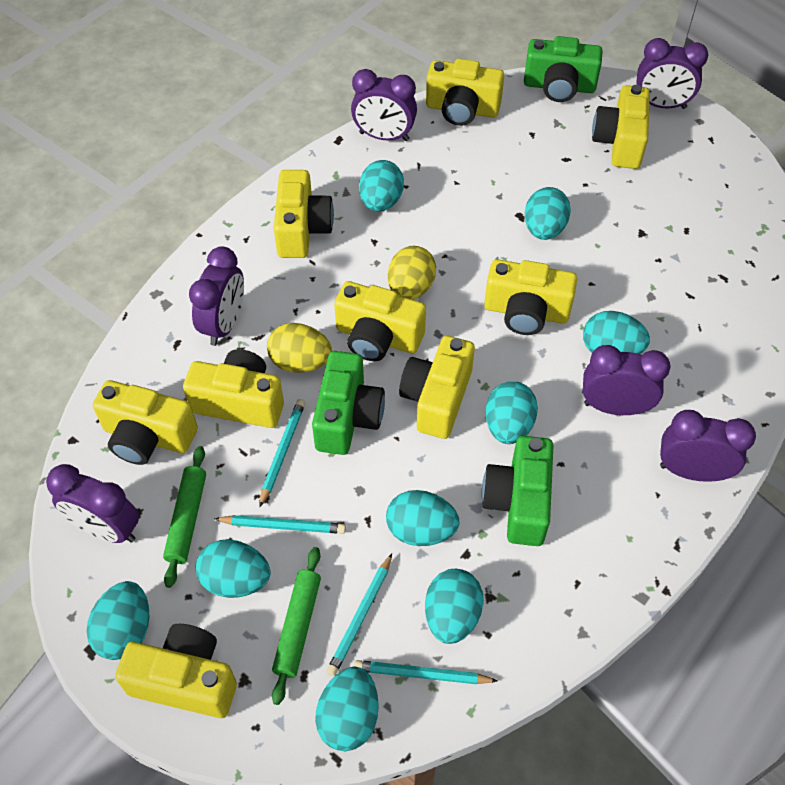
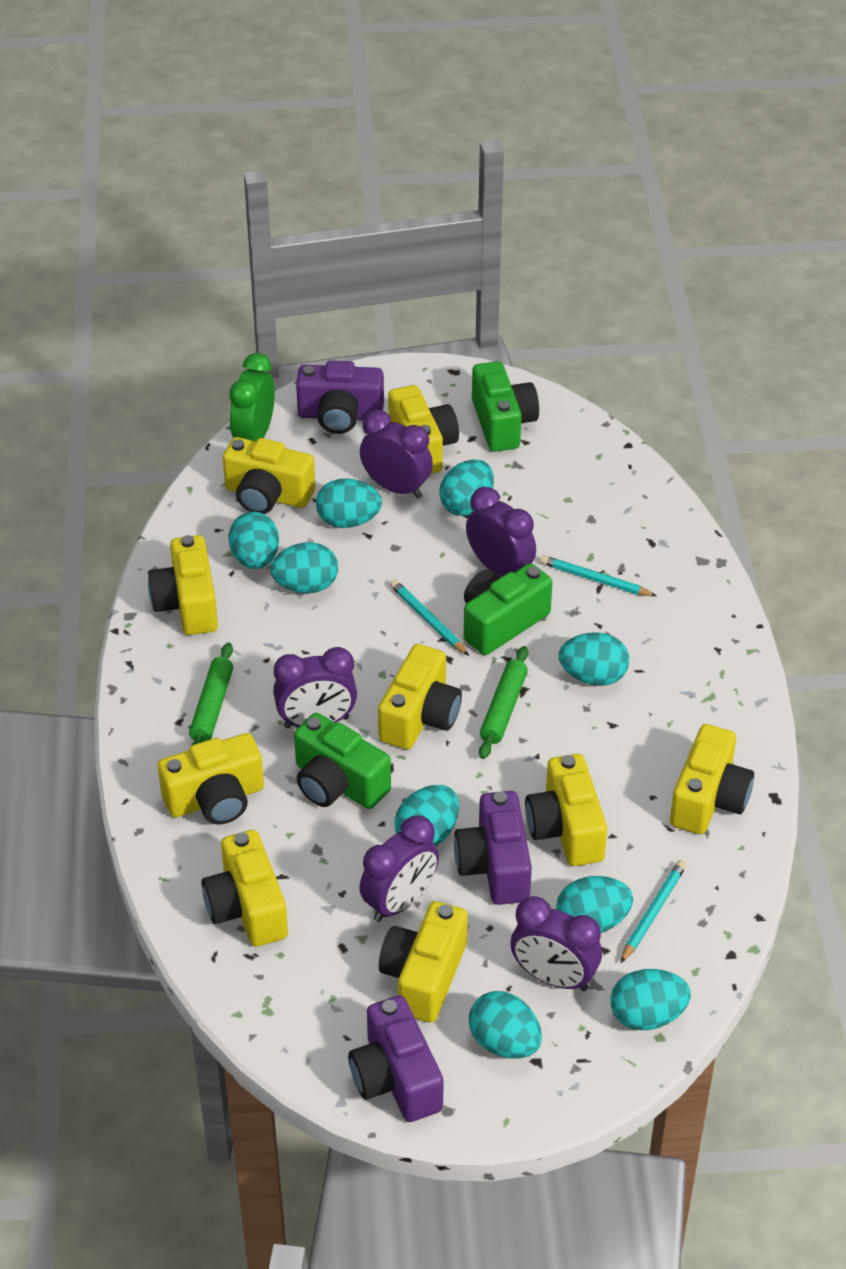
green clock: none = 0 -> [229,353,275,441] = 1
purple camera: none = 0 -> [296,360,384,434] [348,995,444,1122] [454,791,532,905] = 3
purple clock: [46,464,139,543] [189,246,244,346] [351,69,417,141] [583,345,671,415] [636,38,708,109] [660,410,756,482] = 6 -> [273,647,357,728] [359,816,439,922] [360,410,433,499] [466,487,536,576] [511,896,602,991] = 5
turquoise pencil: [214,515,346,534] [259,399,305,508] [326,553,392,676] [354,660,498,684] = 4 -> [390,579,469,656] [540,555,657,596] [621,860,687,963] = 3
yellow egg: [267,323,332,373] [388,246,436,300] = 2 -> none = 0

